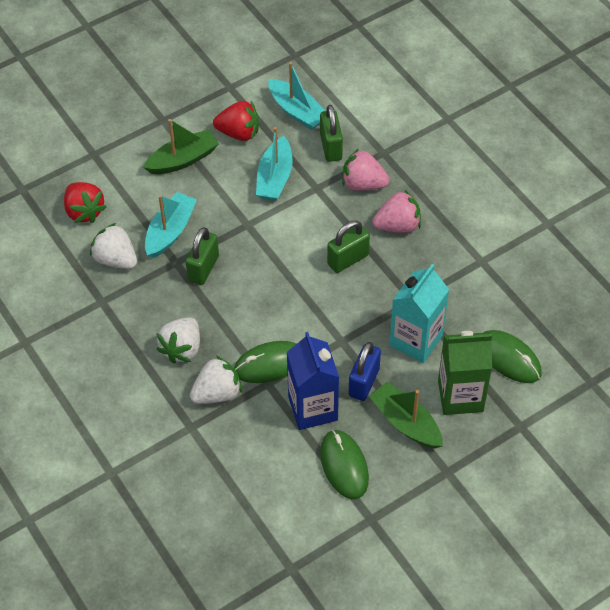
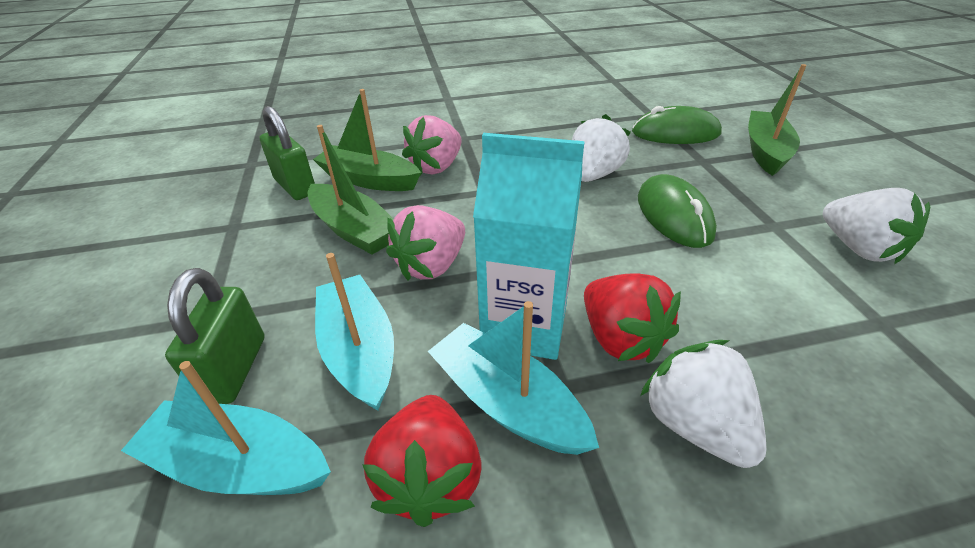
blue carton: [287,332,339,430] = 1 -> none = 0
blue padlock: [349,342,381,401] = 1 -> none = 0
green boat: [143,119,219,174] [369,382,443,448] = 2 -> [307,125,394,255] [313,89,421,191] [748,64,806,176] = 3
green carton: [438,331,492,415] = 1 -> none = 0
green mouse: [234,341,296,383] [320,430,369,499] [483,330,542,383] = 3 -> [632,106,722,144] [638,174,717,248] = 2
green padlock: [186,227,219,285] [320,105,343,162] [327,221,370,273] = 3 -> [165,268,265,404] [260,106,315,200] = 2

